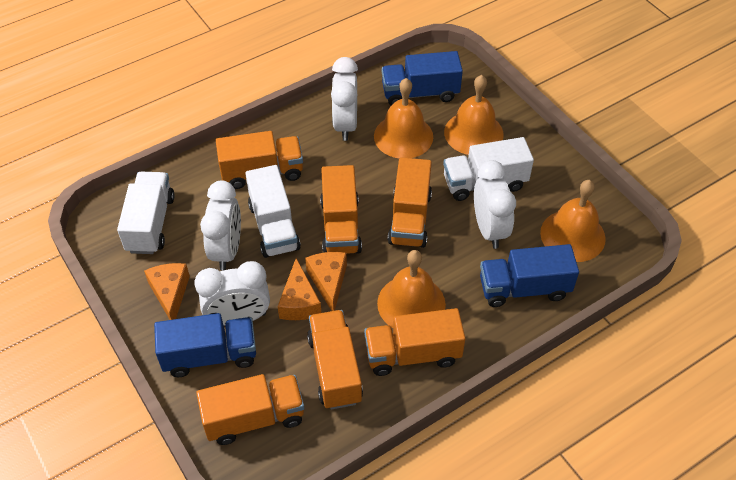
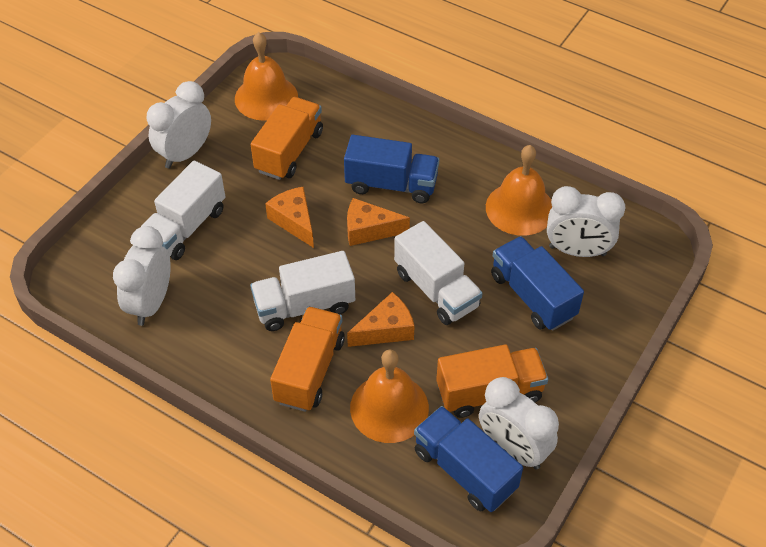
orange bell: [374,78,433,158] [377,250,446,328] [444,75,504,155] [540,180,606,262] = 4 -> [235,32,298,121] [350,350,429,443] [486,145,552,236] = 3
orange truck: [196,374,304,445] [216,131,303,189] [307,310,363,410] [320,165,362,254] [364,308,465,376] [388,157,432,248] = 6 -> [251,97,323,180] [270,306,345,412] [436,344,548,418] = 3

